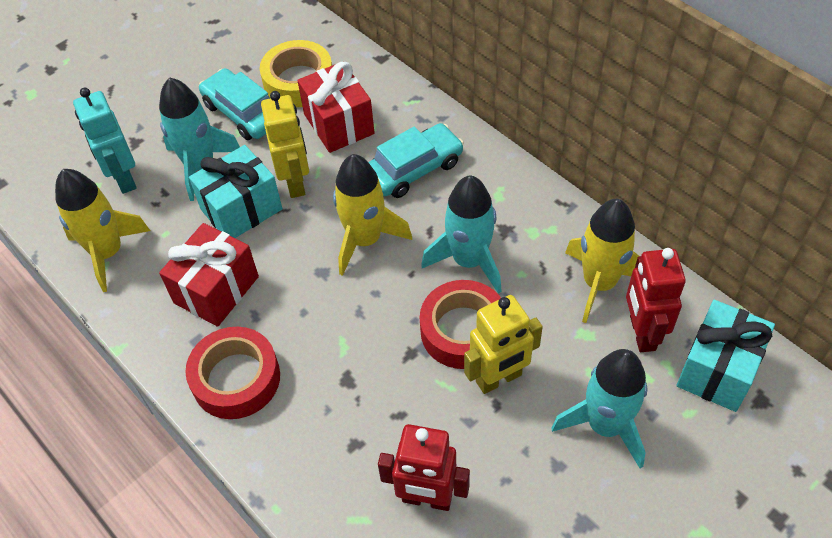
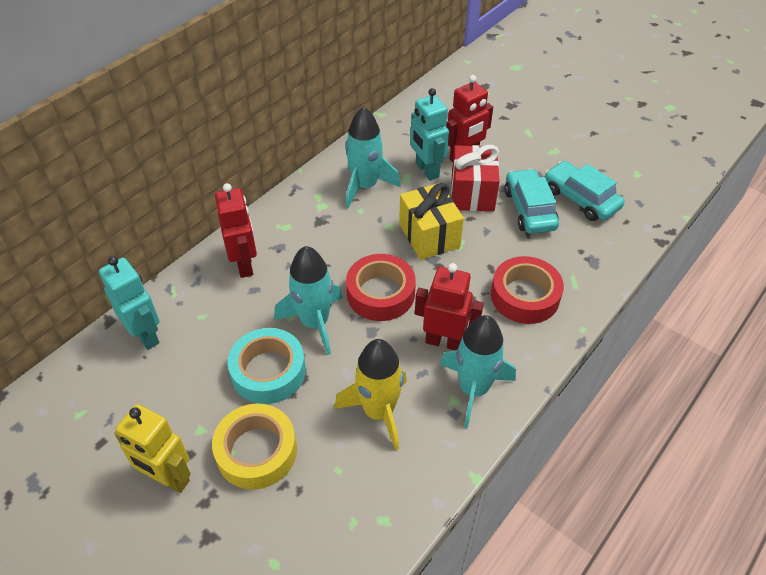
red gift: [159,223,259,327] [297,62,375,153] = 2 -> [451,145,500,211] = 1
red robot: [378,424,470,511] [626,248,686,352] = 2 -> [215,183,257,278] [415,263,484,350] [446,75,493,162] = 3
turquoise gift: [189,145,282,238] [677,300,775,412] = 2 -> none = 0
turquoise robot: [73,88,137,194] = 1 -> [99,256,160,350] [411,88,449,181] = 2
turquoise tape: none = 0 -> [228,328,306,404] = 1
yellow gift: none = 0 -> [399,183,464,260] = 1
yellow robot: [261,91,309,198] [464,295,543,394] = 2 -> [114,404,191,493] = 1
yellow rocket: [55,169,150,292] [333,154,412,276] [565,199,639,323] = 3 -> [334,339,407,450] = 1

